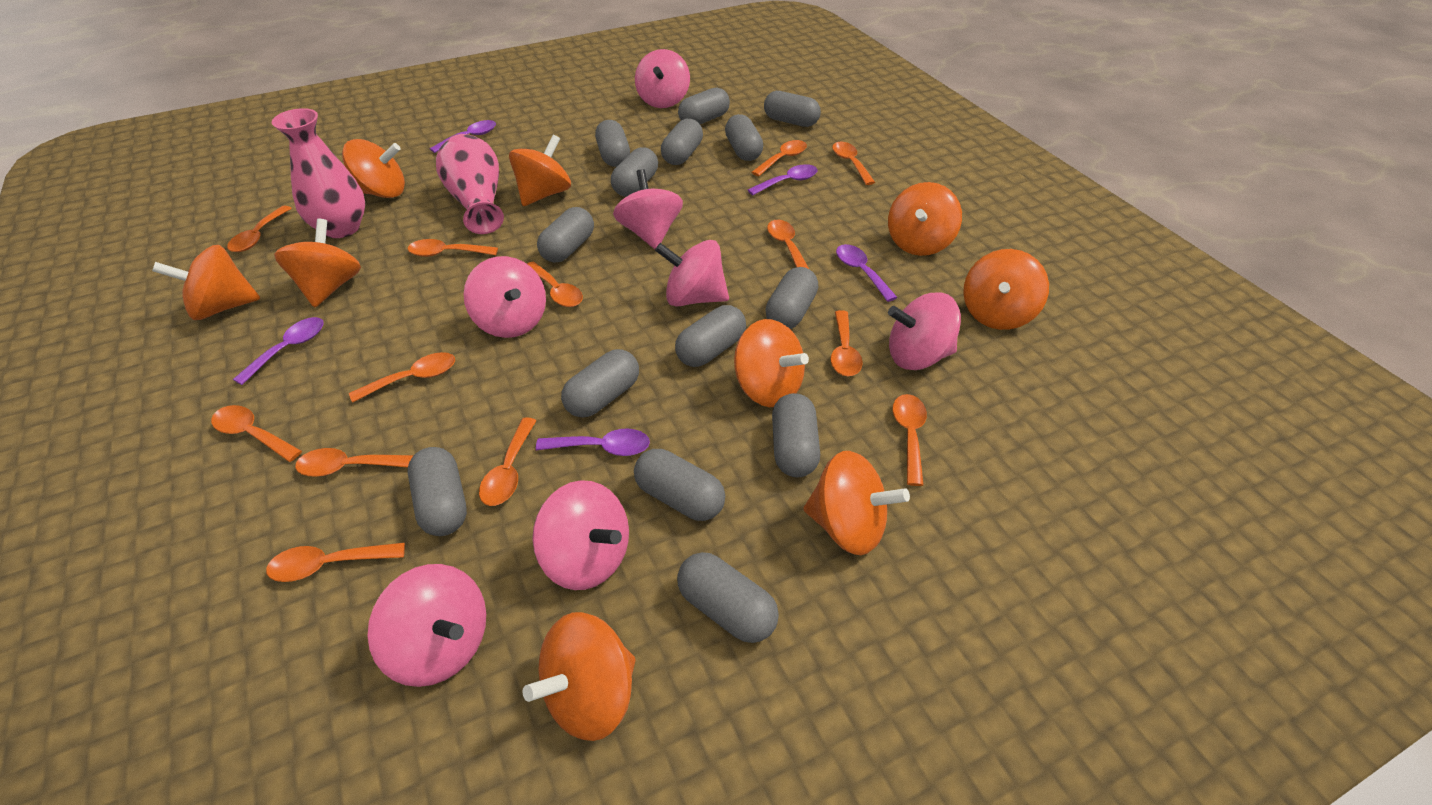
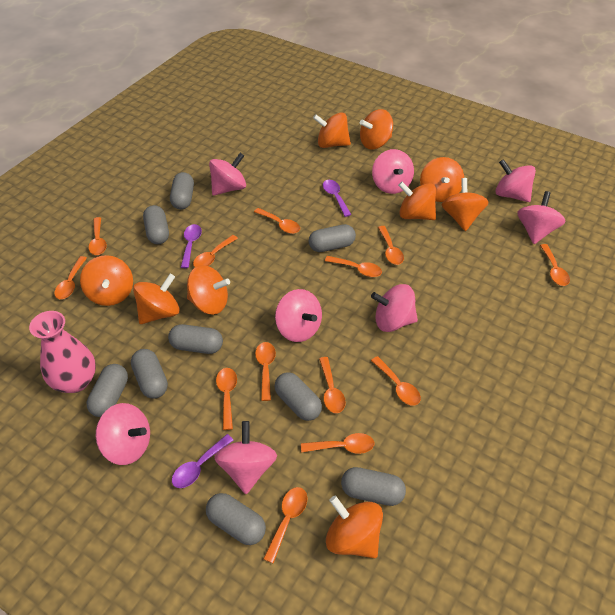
grey capsule: [408,447,467,536] [537,207,594,263] [561,349,639,418] [595,120,630,167] [611,147,658,197] [634,449,725,521] [661,119,703,165] [675,305,746,367] [677,552,779,643] [678,87,730,124] [725,114,763,161] [764,91,821,127] [765,267,818,329] [772,393,820,477] = 14 -> [87,364,128,417] [131,349,168,399] [143,205,169,244] [168,324,223,354] [170,172,194,210] [206,493,266,545] [274,372,322,421] [309,224,356,252] [341,467,406,506] = 9
pink spinning top: [368,564,486,687] [464,256,546,338] [532,480,629,590] [613,169,683,249] [635,49,690,108] [655,240,729,307] [888,293,961,370] = 7 -> [96,403,150,465] [209,153,246,196] [214,421,277,494] [275,289,322,342] [371,284,418,332] [372,149,414,194] [496,159,536,202] [517,191,565,244] = 8
pink vase: [271,108,365,238] [436,134,504,234] = 2 -> [29,311,96,393] = 1
purple spoon: [233,317,324,385] [430,120,496,153] [536,429,650,456] [748,164,817,195] [836,244,898,302] = 5 -> [172,434,233,488] [181,224,202,268] [323,180,351,217] = 3

